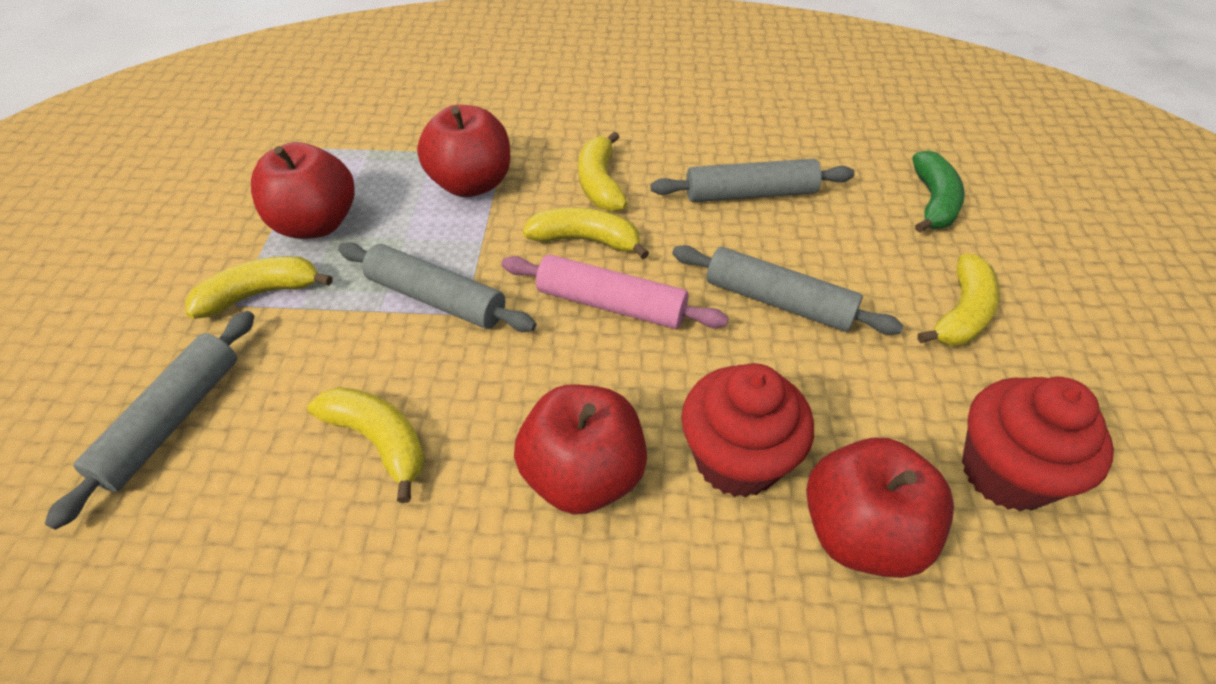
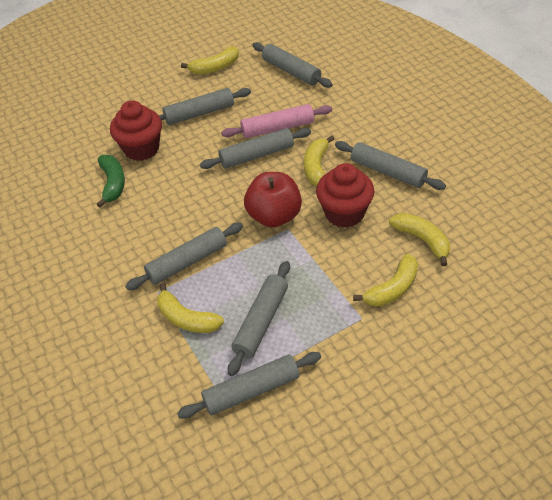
grey rolling pin: [45,311,254,530] [338,242,536,332] [651,159,855,202] [672,245,904,335] = 4 -> [125,223,243,290] [159,88,251,125] [177,352,321,419] [200,128,311,169] [228,261,290,376] [252,42,332,88] [335,141,446,190] = 7
red apple: [251,142,355,239] [417,105,511,197] [514,384,647,514] [806,438,954,578] = 4 -> [244,172,302,228] = 1

